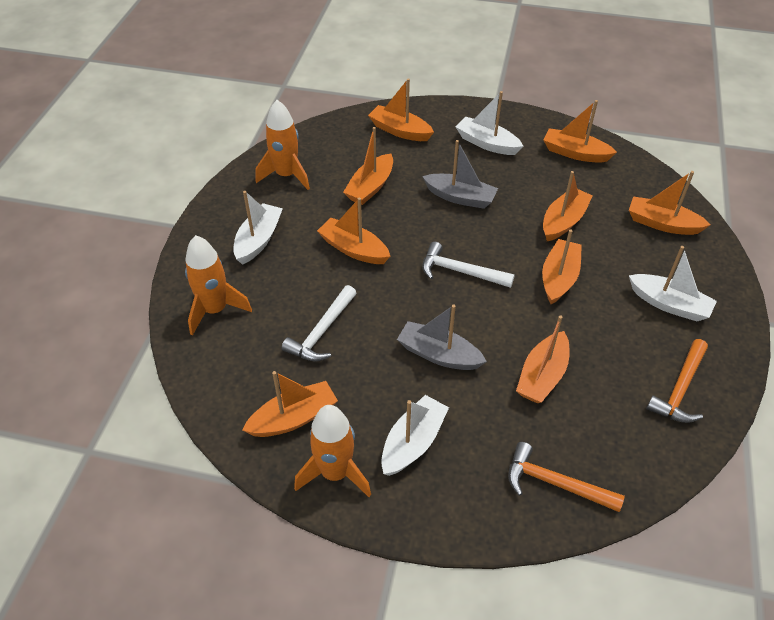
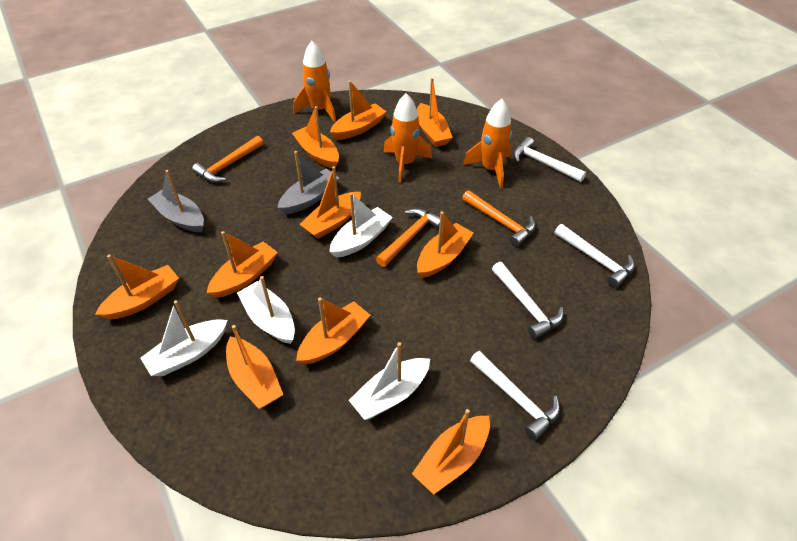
orange boat: [242,371,338,437] [317,198,390,264] [343,127,393,205] [368,78,434,141] [516,315,569,403] [542,229,582,304] [543,100,617,163] [543,171,593,241] [629,171,711,235] = 9 -> [95,255,179,320] [207,231,278,298] [226,325,283,409] [292,106,339,168] [296,298,370,364] [300,166,361,239] [330,81,387,140] [412,409,490,495] [417,78,453,147] [417,211,473,278] = 10
orange hammer: [508,442,625,512] [646,339,708,423] = 2 -> [192,136,264,183] [376,208,440,267] [462,190,536,247] = 3
white hammer: [282,285,356,362] [422,242,515,288] = 2 -> [470,351,560,440] [492,262,564,339] [513,137,586,182] [555,224,635,288] = 4

